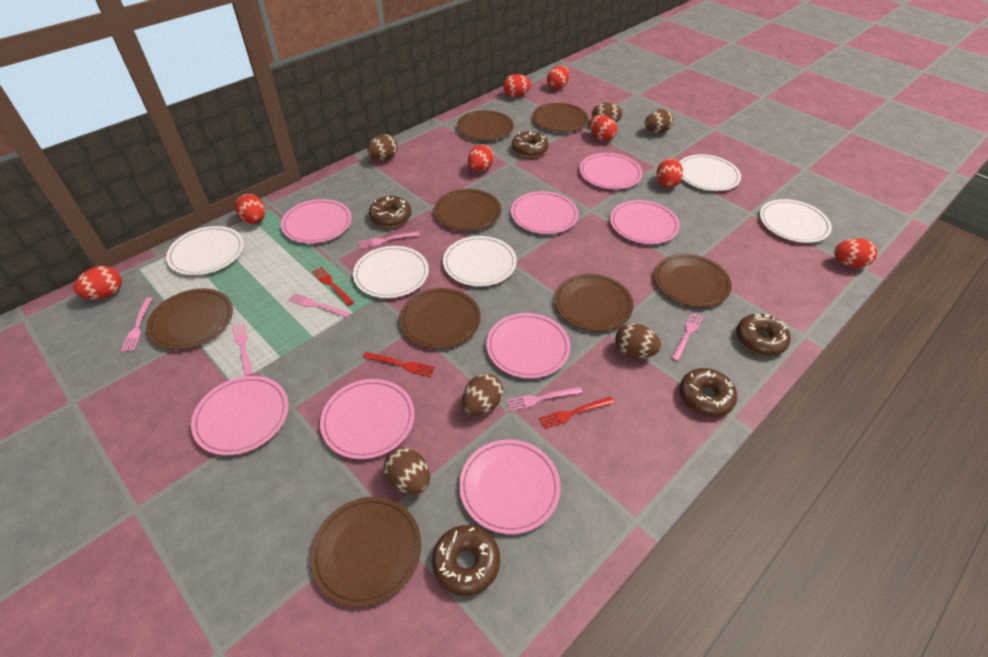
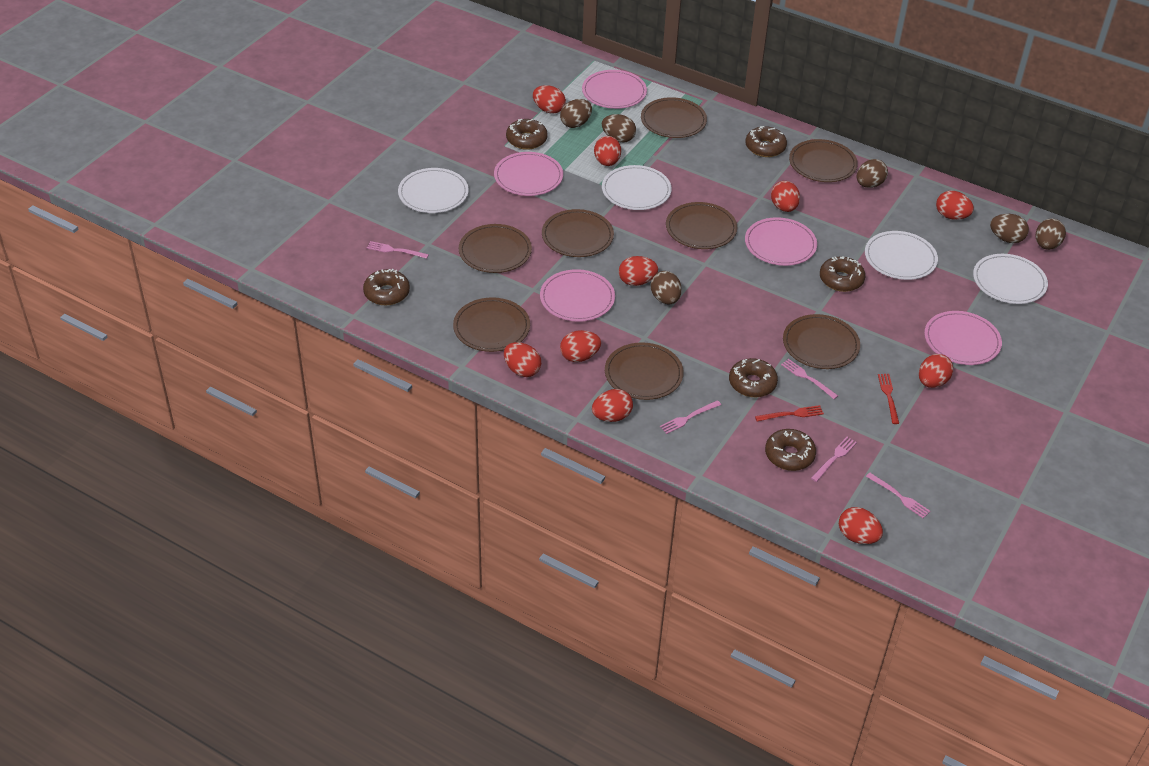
brown donut: [369,196,411,227] [432,525,500,596] [512,131,549,157] [680,368,737,417] [736,313,791,356] = 5 -> [363,269,410,305] [506,119,548,150] [729,358,778,397] [745,126,787,157] [765,429,816,471] [820,256,865,292] = 6
pink fork: [121,297,152,352] [232,322,253,376] [288,293,351,318] [359,231,420,249] [506,387,582,411] [671,312,703,361] = 6 -> [367,241,429,259] [660,400,721,434] [781,359,838,399] [811,437,857,482] [866,473,930,518] = 5
pink plate: [191,376,289,455] [281,199,352,244] [320,379,415,459] [459,440,561,534] [486,313,570,379] [511,191,579,234] [579,153,642,189] [610,200,680,244] = 8 -> [494,152,563,196] [540,269,615,322] [582,70,647,109] [745,217,817,266] [924,311,1002,365] = 5
red egg: [73,266,122,300] [235,194,265,224] [468,144,494,172] [503,74,531,97] [547,65,570,89] [589,115,617,141] [657,158,683,188] [834,238,877,268] = 8 -> [504,342,541,377] [533,85,566,114] [560,330,601,362] [592,389,633,422] [594,136,621,166] [619,256,658,286] [771,181,800,212] [839,507,883,544] [919,354,953,388] [936,191,974,220] = 10
red fork: [312,267,354,306] [363,352,435,377] [539,397,614,429] = 3 -> [755,405,824,421] [878,374,899,424] = 2
white plate: [166,226,244,275] [353,246,429,298] [443,236,517,286] [679,154,741,191] [760,199,832,243] = 5 -> [398,168,469,213] [602,165,672,210] [865,231,938,280] [973,254,1048,304] = 4

